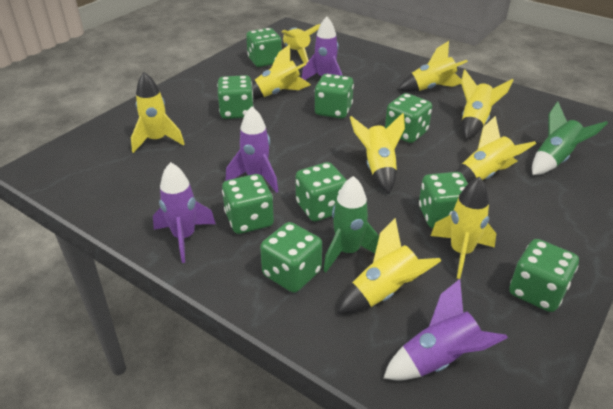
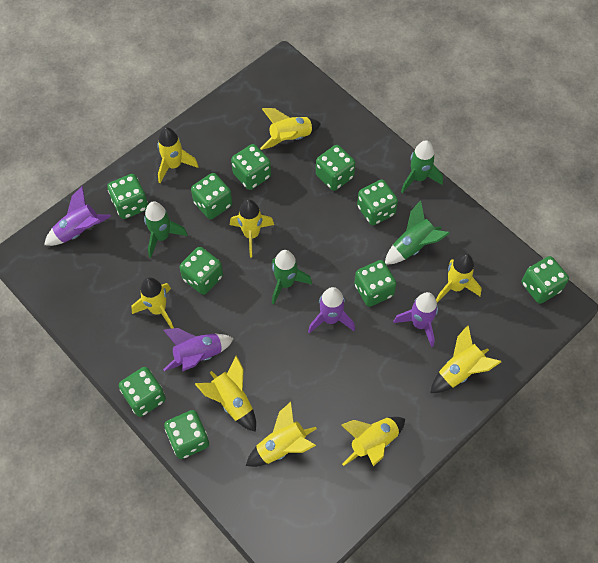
green dice: [217,75,254,119] [222,174,274,234] [246,28,282,67] [260,222,322,293] [295,162,347,222] [315,74,354,119] [385,93,432,143] [419,172,468,228] [509,239,579,312] = 9 -> [107,174,148,219] [119,367,166,417] [164,410,209,459] [179,247,223,295] [191,173,232,219] [231,144,271,190] [316,145,356,191] [354,260,397,307] [357,180,398,225] [522,256,569,304] = 10
green rocket: [323,176,379,272] [532,101,608,175] = 2 -> [144,201,188,258] [272,250,312,305] [385,200,450,264] [401,140,443,193] = 4

